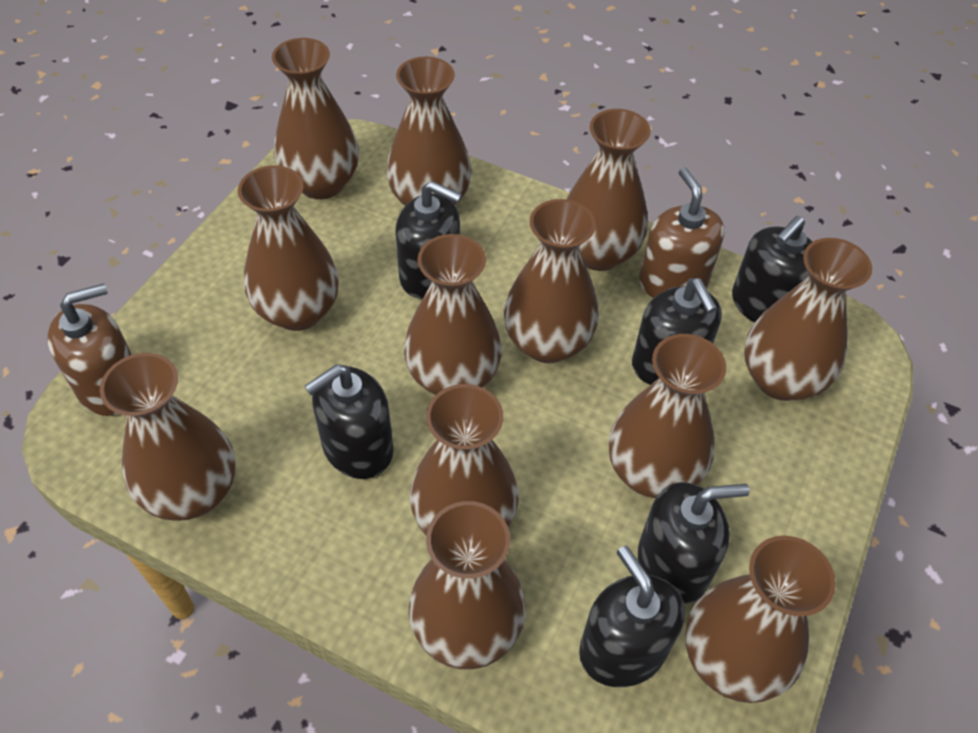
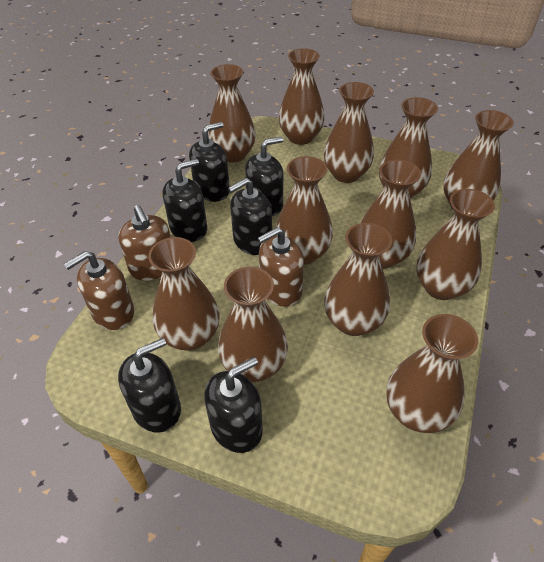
brown soap dispenser: [47,283,132,416] [639,168,725,298] = 2 -> [64,251,134,330] [118,205,171,281] [258,227,304,307] = 3

